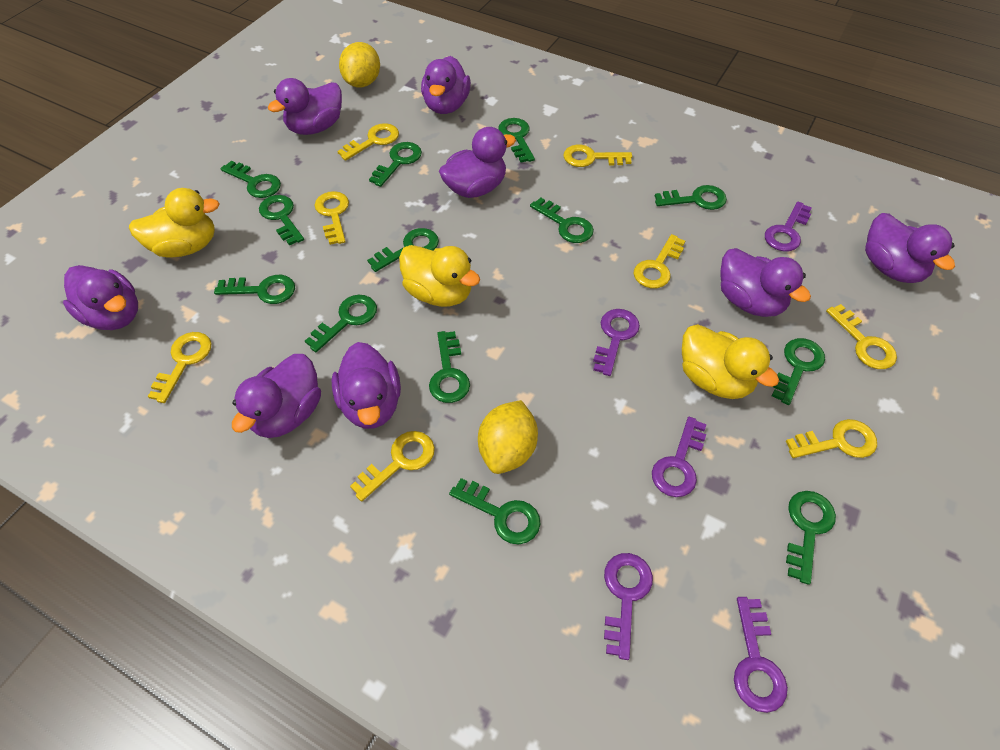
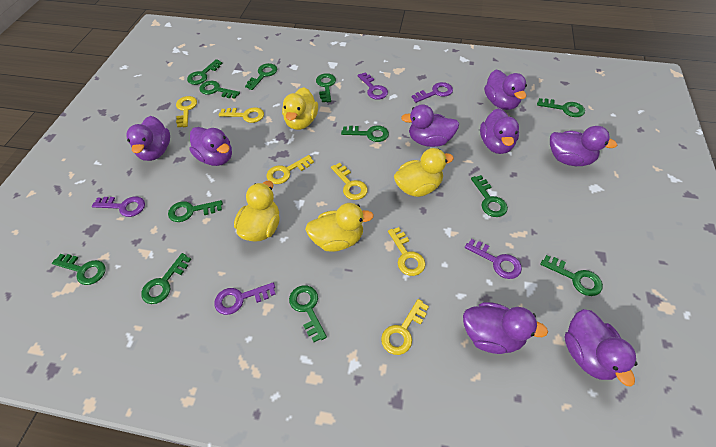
green key: [214,275,295,304] [220,161,281,198] [259,195,304,245] [305,295,377,352] [367,228,439,272] [369,142,422,187] [429,331,470,403] [449,478,541,544] [498,118,535,163] [530,198,594,243] [655,185,727,210] [772,338,825,405] [786,491,836,585] = 13 -> [52,254,106,285] [141,253,191,304] [168,200,223,222] [187,59,223,85] [199,81,240,99] [245,63,277,90] [289,285,327,342] [316,73,336,102] [341,125,389,142] [471,175,508,217] [537,98,585,117] [540,255,603,296] = 12
yellow duck: [129,188,220,258] [399,245,480,307] [682,324,779,399] = 3 -> [234,181,280,242] [282,87,318,130] [305,203,374,252] [394,148,454,197] = 4
yellow key: [148,332,212,403] [314,191,349,245] [337,123,399,161] [350,431,435,502] [563,145,632,167] [634,234,685,288] [786,419,877,458] [826,304,897,369] = 8 -> [176,96,197,127] [219,107,264,123] [266,155,314,184] [331,163,368,200] [381,299,429,355] [388,227,426,276] = 6
yellow lemon: [339,42,380,88] [478,400,538,474] = 2 -> none = 0

